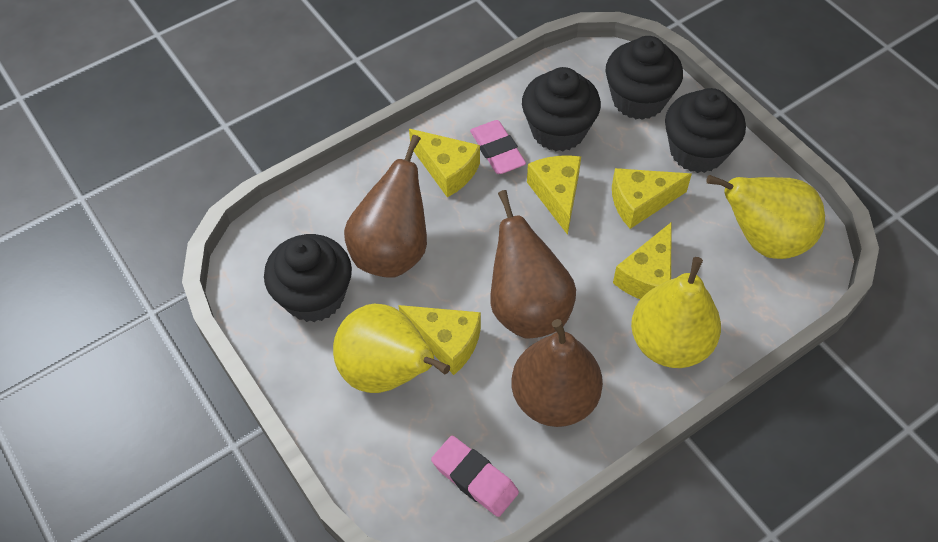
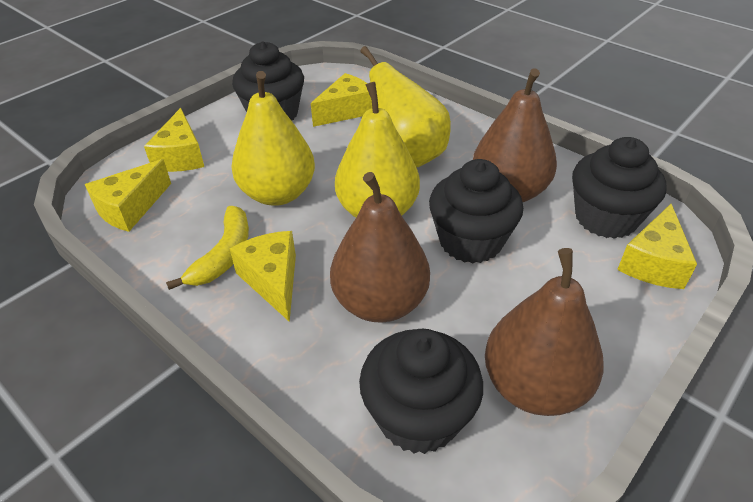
pink eraser: [431,436,519,517] [470,120,526,174] = 2 -> none = 0
yellow banana: none = 0 -> [166,206,249,290] = 1

